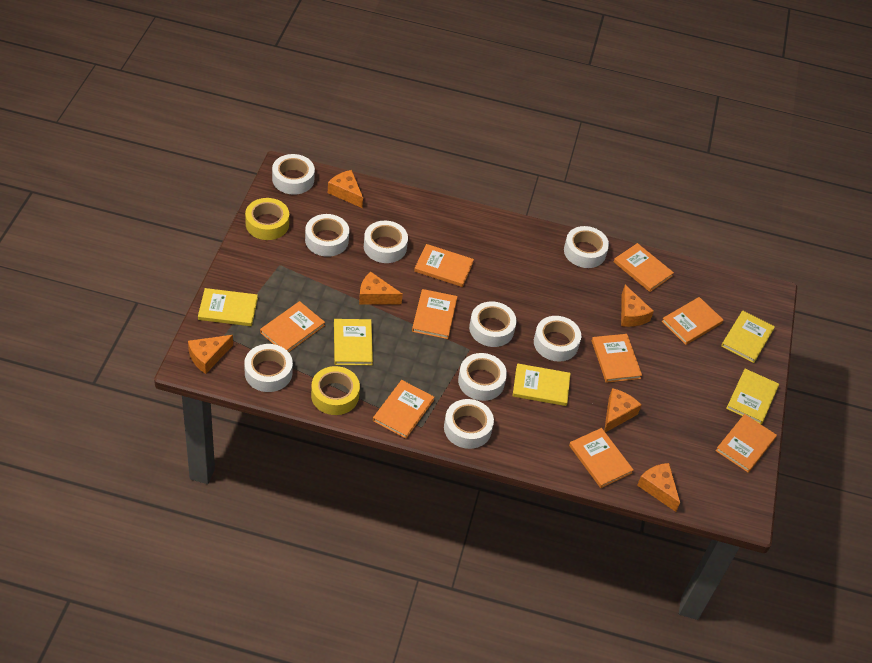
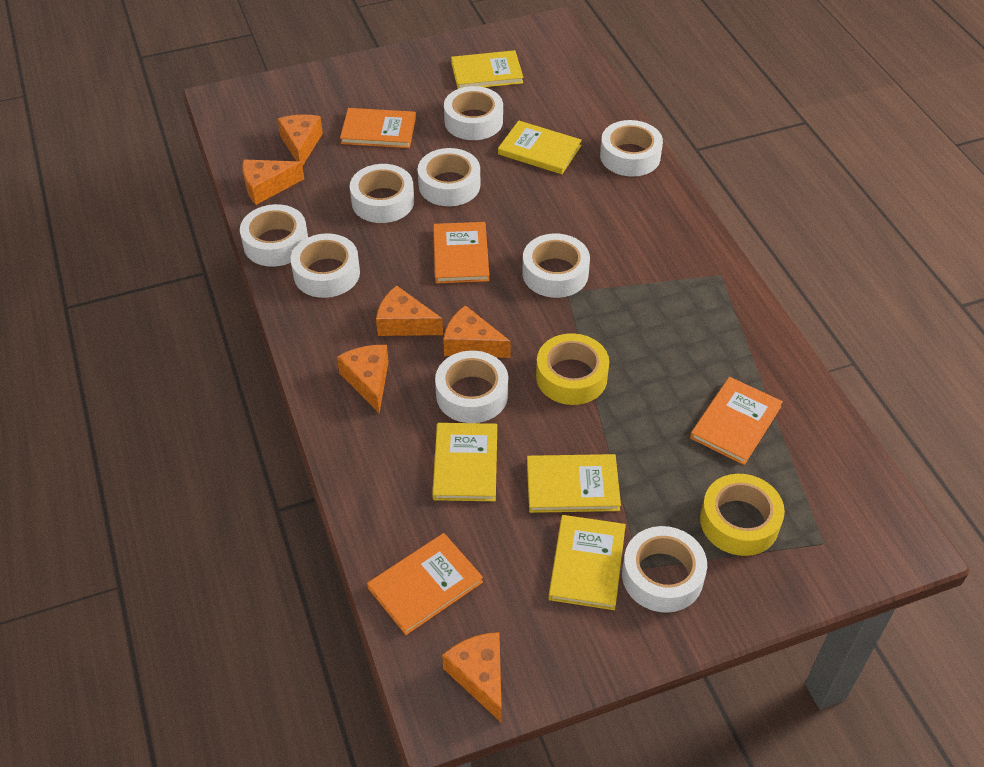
orange book: [260,301,325,352] [373,380,434,439] [412,289,458,339] [414,244,474,287] [569,428,633,488] [592,334,642,383] [614,243,674,292] [662,297,724,345] [716,414,777,473] = 9 -> [340,108,416,148] [367,533,483,635] [433,222,490,284] [690,377,783,465] = 4

